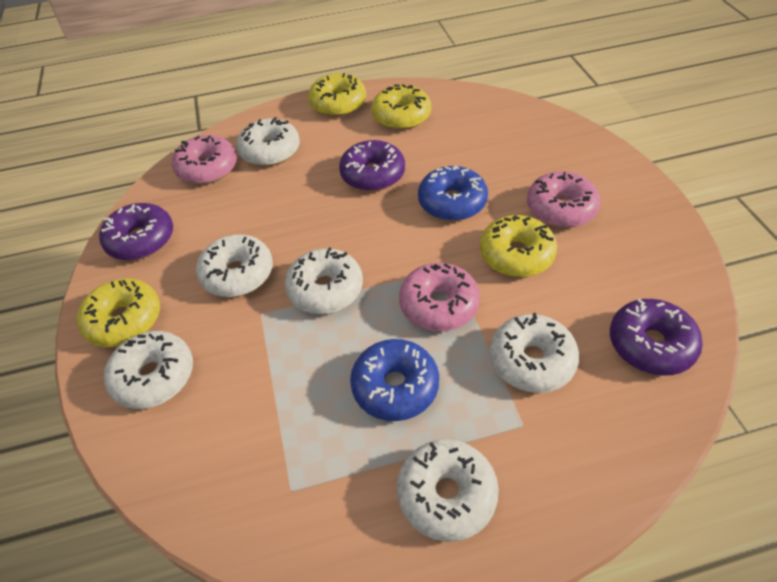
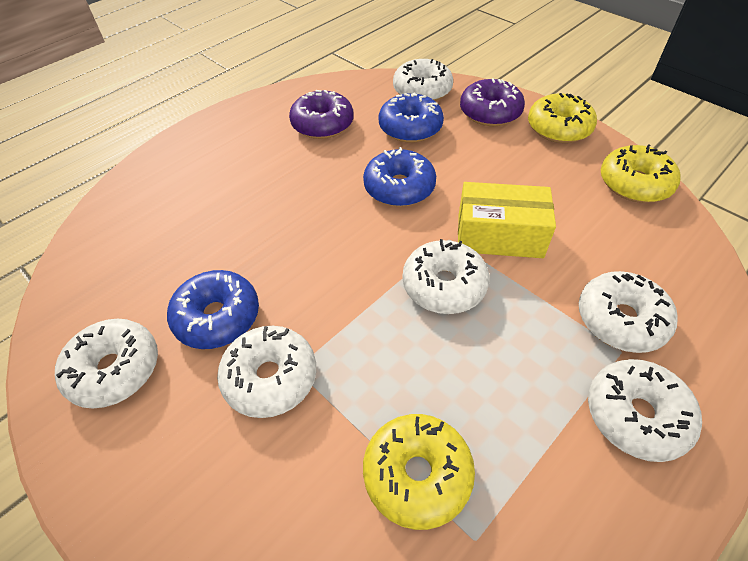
blue donut: [350,339,439,421] [418,166,488,221] = 2 -> [167,270,259,349] [363,147,436,207] [379,93,444,143] = 3
pink donut: [172,135,237,185] [399,263,480,332] [527,171,601,228] = 3 -> none = 0
purple donut: [99,203,173,260] [339,140,405,191] [610,299,703,376] = 3 -> [289,90,354,139] [460,78,525,126] = 2
yellow box: none = 0 -> [458,182,556,258] = 1
yellow donut: [77,278,160,347] [308,73,366,117] [371,84,431,130] [480,215,557,277] = 4 -> [363,414,475,530] [528,93,597,143] [601,144,681,203] = 3

